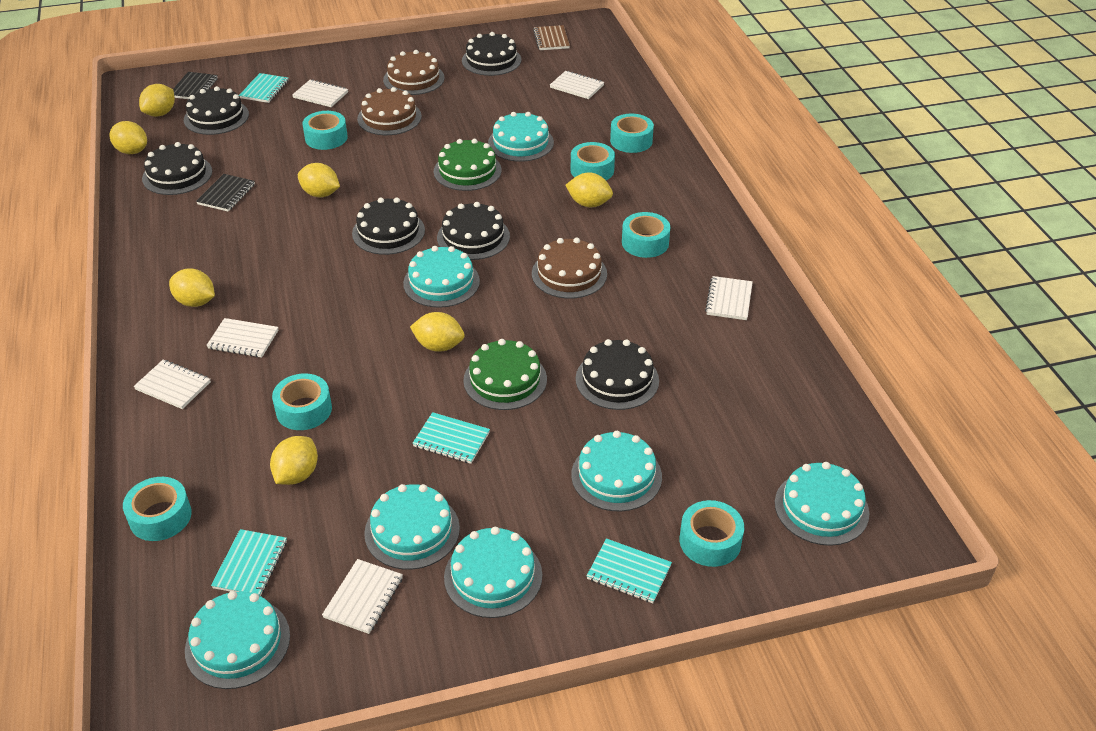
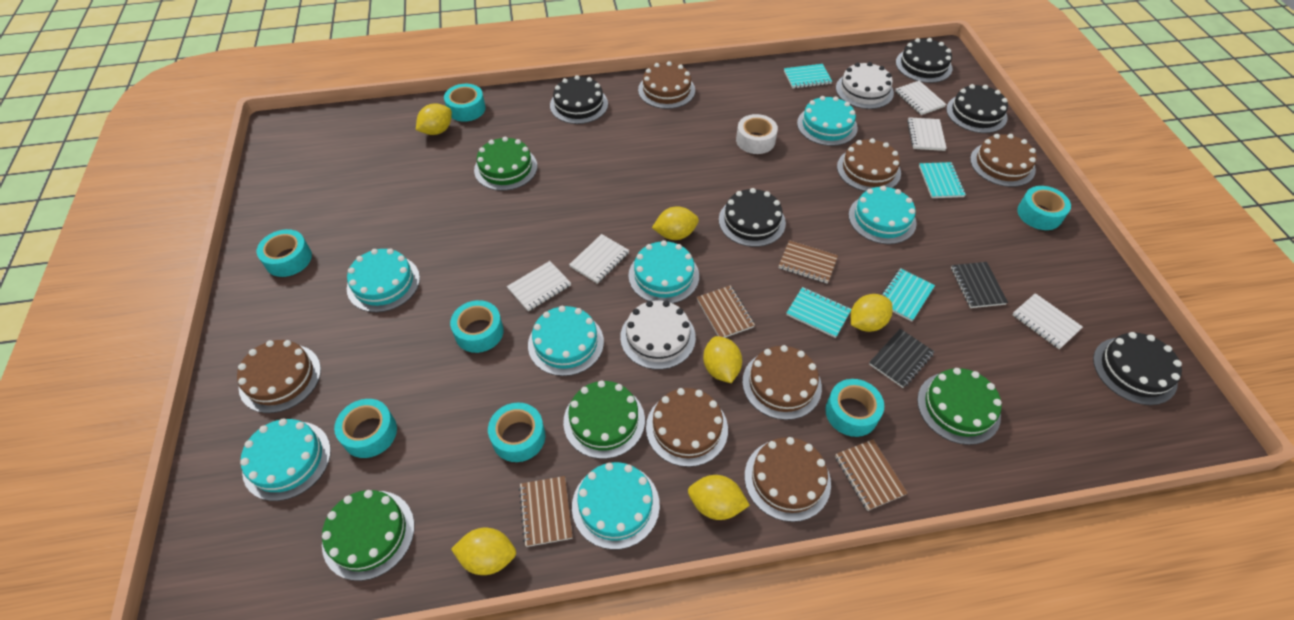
black cake: [142,142,212,195] [184,86,249,135] [352,197,425,255] [437,202,510,260] [462,32,521,76] [576,339,659,410] = 6 -> [550,75,608,124] [719,188,786,247] [896,38,952,83] [946,84,1008,133] [1093,332,1182,405] = 5
brown cake: [357,87,422,135] [383,50,445,95] [532,238,607,299] = 3 -> [237,340,321,413] [638,61,695,109] [646,388,728,467] [742,345,822,420] [745,437,831,522] [837,138,901,191] [970,134,1037,187] = 7
brown notebook: [533,25,570,50] = 1 -> [519,476,573,547] [697,285,755,338] [779,240,838,284] [835,439,908,511] = 4
green cake: [434,139,502,191] [463,339,547,410] = 2 -> [322,490,415,581] [474,137,537,191] [563,380,645,459] [917,368,1002,445] = 4
white cake: none = 0 -> [620,300,696,370] [836,62,894,109] = 2
white notebook: [133,360,211,409] [206,318,278,357] [292,79,348,107] [322,559,403,634] [550,71,604,99] [705,276,753,320] = 6 -> [507,261,571,312] [569,234,629,284] [895,81,946,115] [907,117,947,151] [1012,293,1083,349] = 5
white tape: none = 0 -> [736,114,778,154] = 1
yellow lemon: [109,121,147,154] [139,84,175,117] [169,268,215,307] [270,436,318,485] [298,163,340,197] [410,312,465,352] [565,172,613,207] = 7 -> [416,103,452,135] [451,528,516,575] [652,206,699,240] [688,475,750,520] [703,336,742,383] [851,294,893,332] = 6

